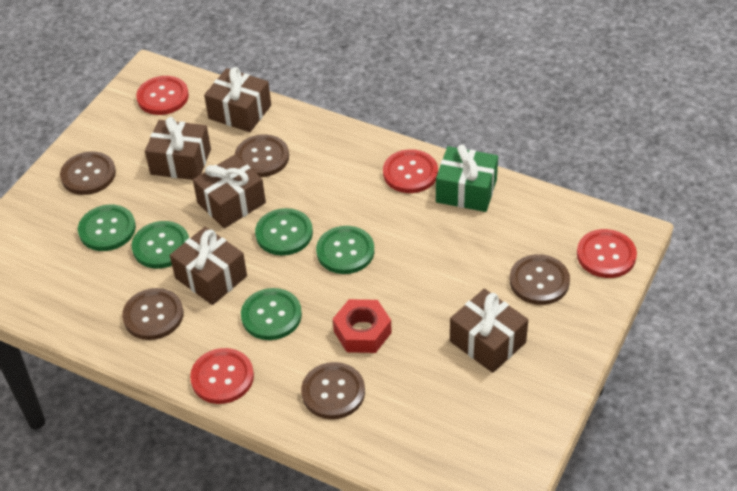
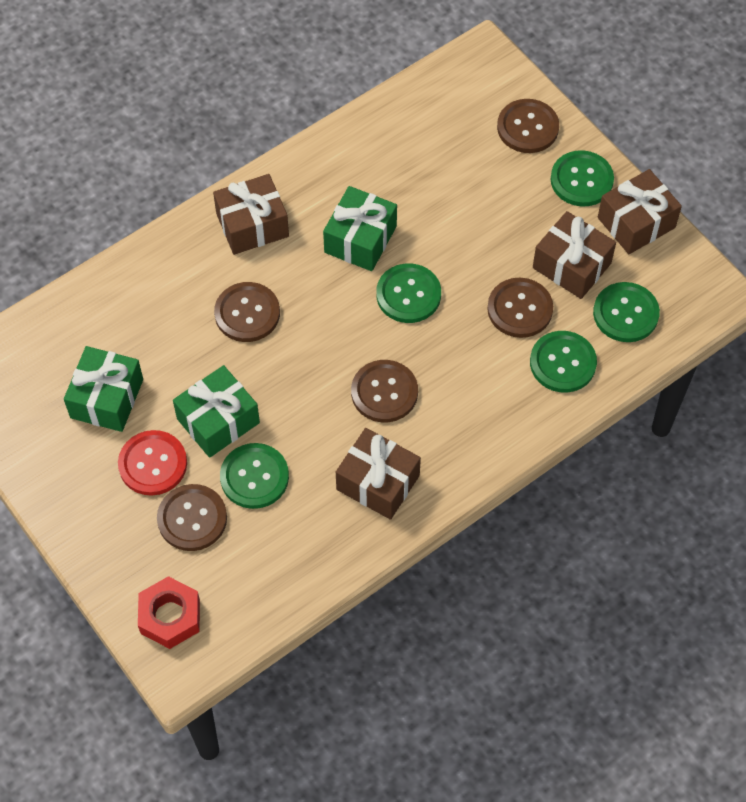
brown gift: [145,117,211,180] [170,227,247,305] [193,155,266,228] [204,67,271,132] [450,289,528,373] = 5 -> [213,174,289,255] [336,428,421,520] [533,211,616,299] [598,169,682,254] = 4
green gift: [436,144,498,212] = 1 -> [64,346,143,432] [173,365,260,458] [323,186,397,271] = 3
red button: [136,76,189,115] [190,348,254,404] [383,149,438,193] [577,229,637,278] = 4 -> [118,430,187,496] = 1

